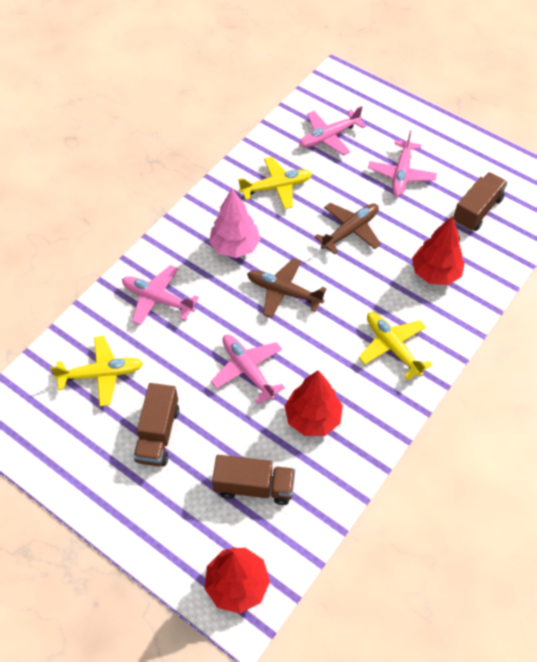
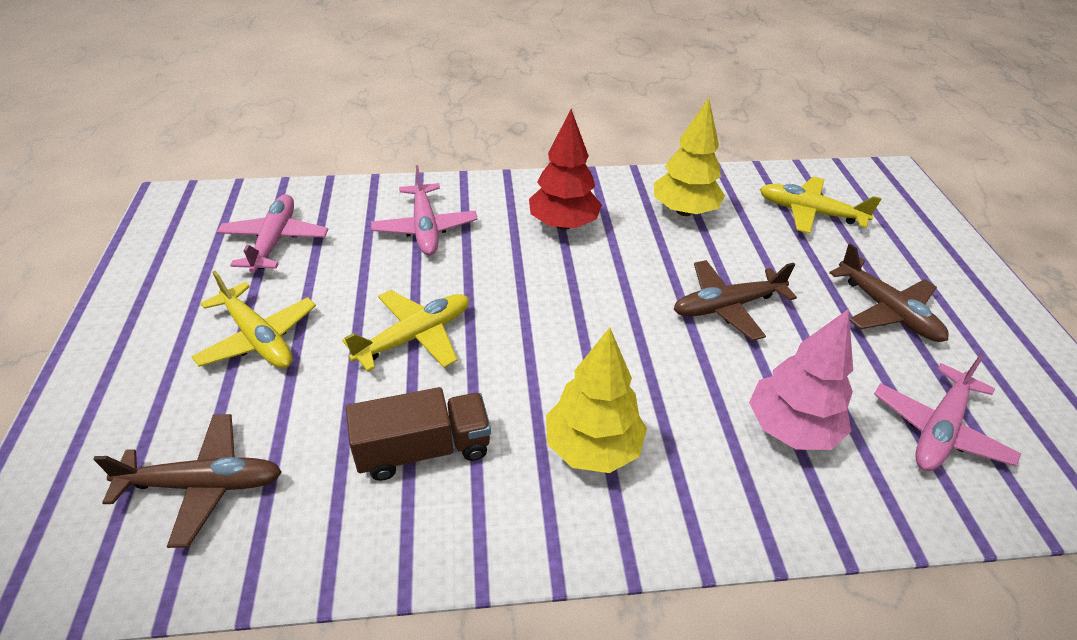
brown plane: [247,258,327,318] [314,203,381,255] = 2 -> [93,414,282,548] [674,260,797,341] [829,243,949,342] = 3
brown truck: [133,383,179,466] [212,455,295,505] [453,172,508,231] = 3 -> [346,387,491,481] = 1
pink plane: [122,265,199,325] [211,335,285,404] [299,106,366,156] [368,130,437,197] = 4 -> [217,194,328,273] [371,165,478,255] [874,354,1021,471] = 3
red tree: [205,547,270,613] [285,370,343,436] [412,216,465,285] = 3 -> [529,109,602,230] = 1
yellow tree: none = 0 -> [546,327,647,473] [654,98,725,216] = 2

